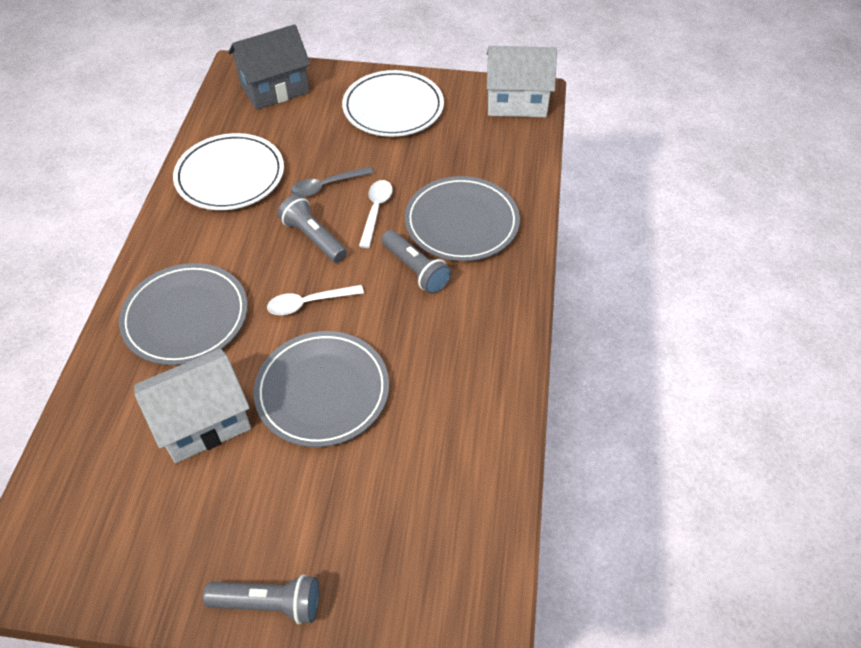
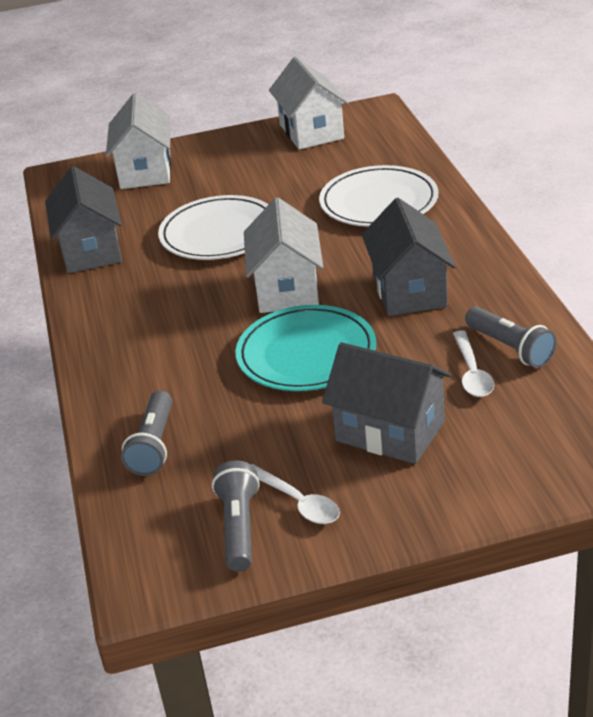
grey house: [228,24,311,110] = 1 -> [45,166,122,273] [322,342,452,464] [362,198,456,316] = 3
grey plate: [119,263,248,365] [254,331,389,447] [405,176,520,261] = 3 -> none = 0
grey spoon: [291,166,374,197] = 1 -> none = 0
turquoise plate: none = 0 -> [235,305,376,391] = 1
white house: [135,349,251,463] [487,46,557,117] = 2 -> [106,93,171,189] [244,197,323,313] [269,57,349,150] = 3

